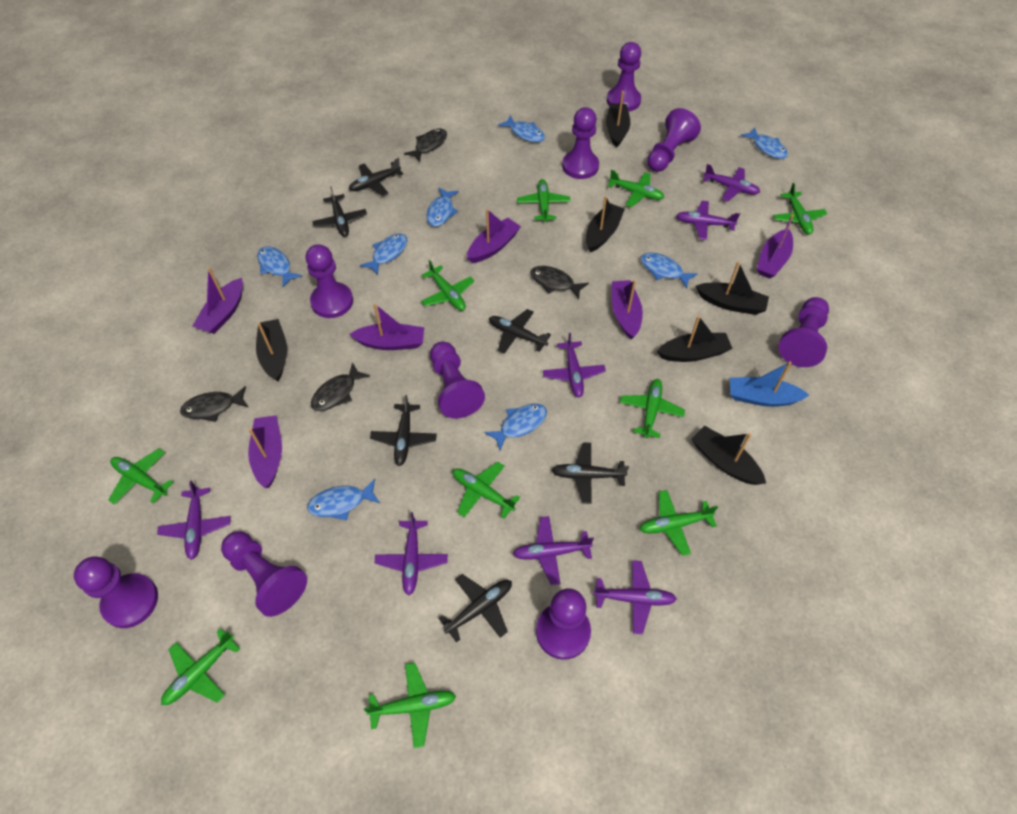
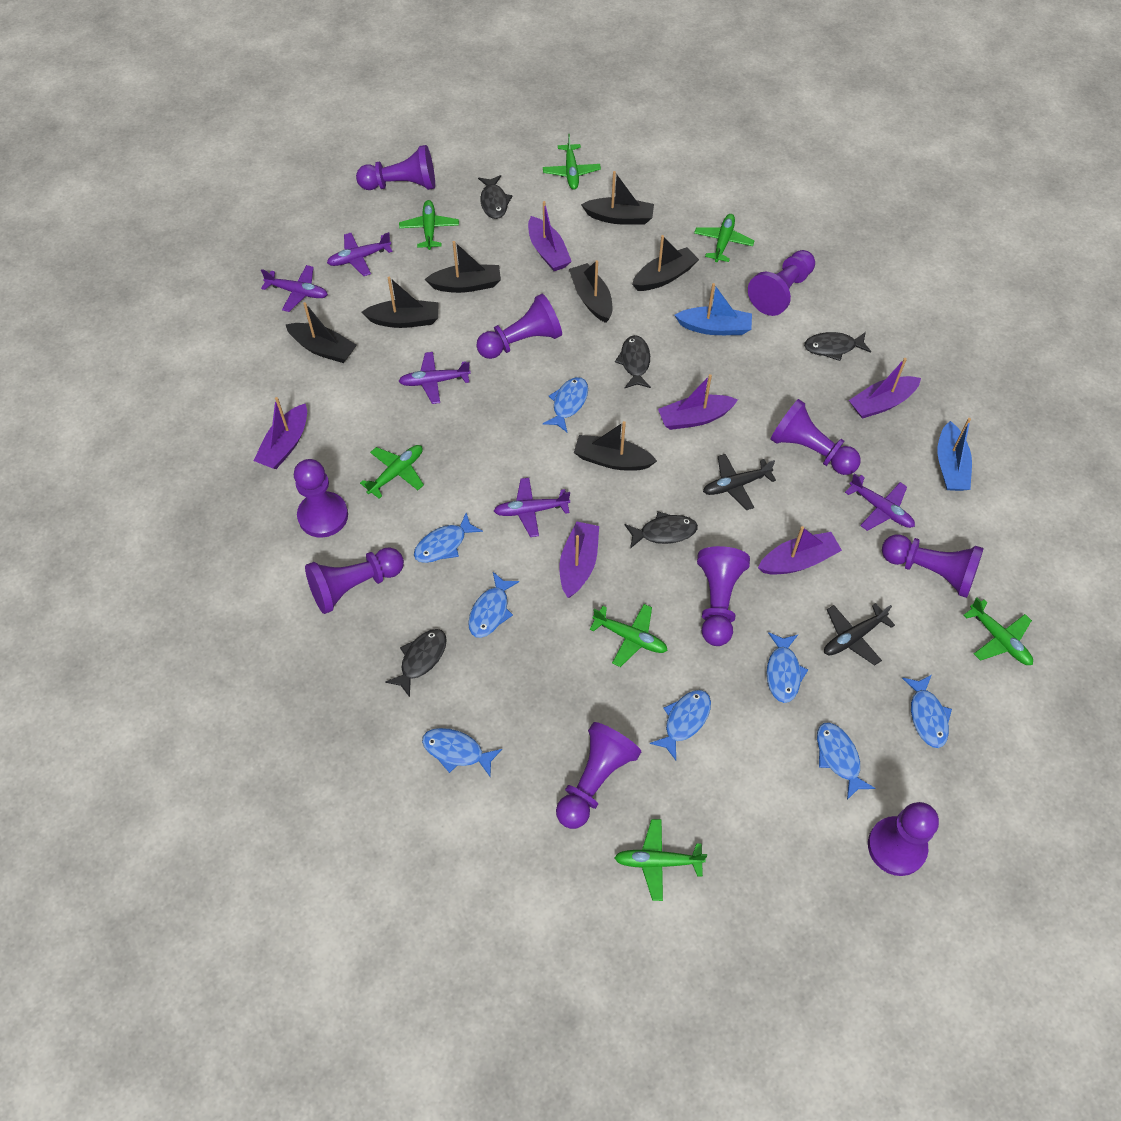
black boat: [256,319,287,381] [586,196,625,252] [606,91,630,148] [657,316,733,362] [692,425,766,485] [696,261,769,315] = 6 -> [286,302,357,363] [361,277,439,328] [425,241,501,293] [569,260,613,323] [574,421,657,471] [581,171,654,225] [632,235,699,291] = 7
black fish: [180,386,248,422] [311,362,370,411] [404,128,447,162] [530,266,589,299] = 4 -> [385,629,447,697] [478,175,513,219] [615,335,651,389] [624,512,698,549] [804,332,871,361] = 5
black plane: [312,187,367,237] [349,158,403,196] [370,395,437,466] [438,574,512,642] [489,309,551,354] [552,442,629,504] = 6 -> [703,454,776,510] [824,603,895,666] = 2
blue boat: [730,361,809,407] = 1 -> [674,283,752,335] [937,418,972,491] = 2
green plane: [108,448,174,505] [161,628,240,705] [364,663,456,748] [421,260,474,311] [452,462,520,519] [517,179,570,222] [608,170,664,207] [620,379,685,438] [640,490,718,556] [773,183,827,235] = 10 -> [360,445,424,499] [399,200,459,250] [543,134,601,190] [589,604,668,667] [614,819,707,901] [694,214,755,262] [963,598,1033,665] = 7
purple pawn: [74,556,158,628] [221,531,307,617] [305,244,353,318] [430,342,485,418] [536,588,591,660] [562,107,599,179] [607,42,641,112] [647,108,701,172] [778,297,829,367] = 9 -> [294,459,348,538] [305,548,404,614] [356,145,435,190] [477,294,562,359] [556,722,641,829] [697,546,750,646] [748,250,815,316] [770,399,861,475] [868,802,939,876] [882,534,984,598] = 10
purple plane: [157,480,231,560] [374,512,448,595] [513,516,594,585] [543,333,606,398] [593,560,677,634] [676,201,740,240] [703,164,760,201] = 7 -> [261,265,328,312] [327,232,393,276] [399,352,471,404] [494,478,570,537] [845,473,915,531] = 5

